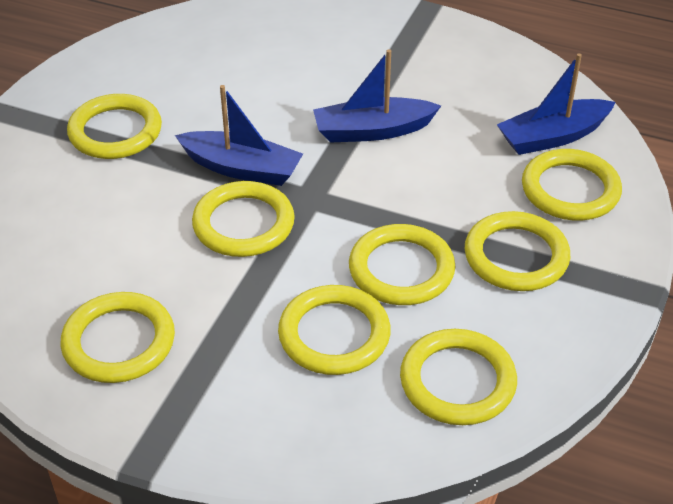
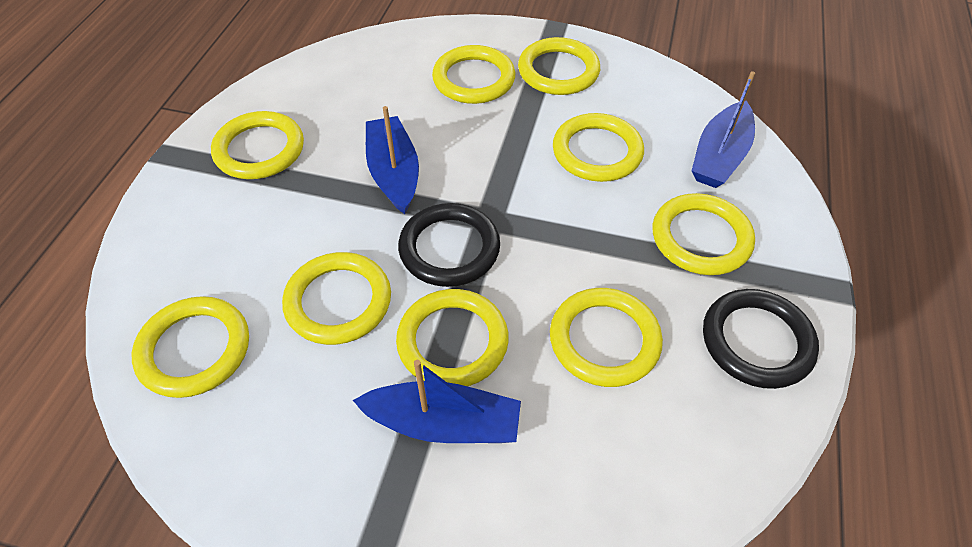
black ring: none = 0 -> [398,203,500,287] [703,289,819,389] = 2
yellow ring: [60,292,175,383] [67,94,162,159] [192,181,295,257] [278,285,391,375] [349,224,455,305] [400,329,517,425] [465,211,570,291] [522,149,622,220] = 8 -> [132,296,249,398] [211,111,304,179] [282,252,391,345] [396,289,509,387] [432,45,515,104] [518,37,600,95] [550,288,663,387] [553,113,644,182] [653,193,755,275] = 9

